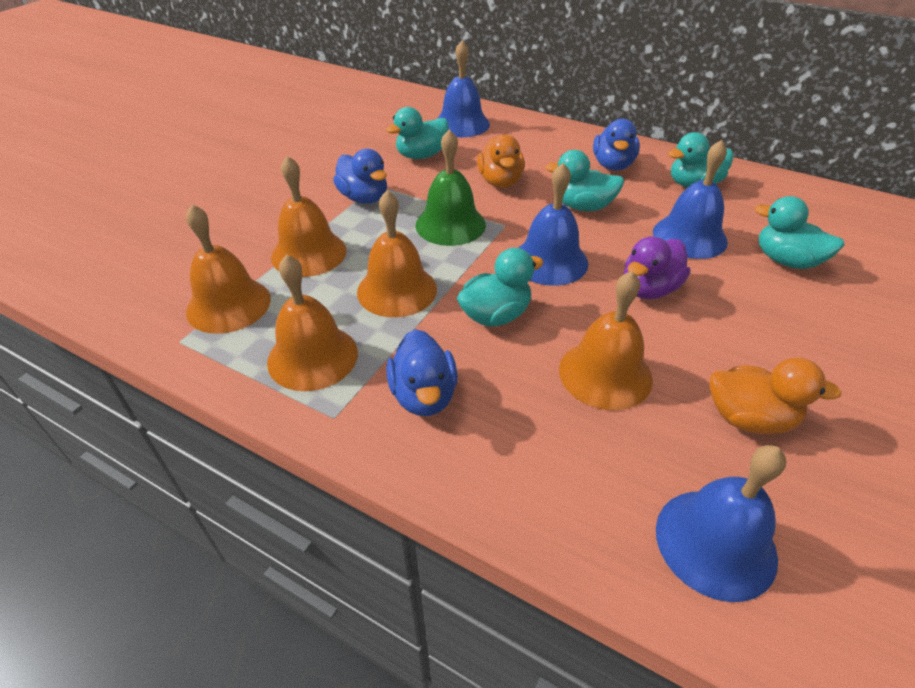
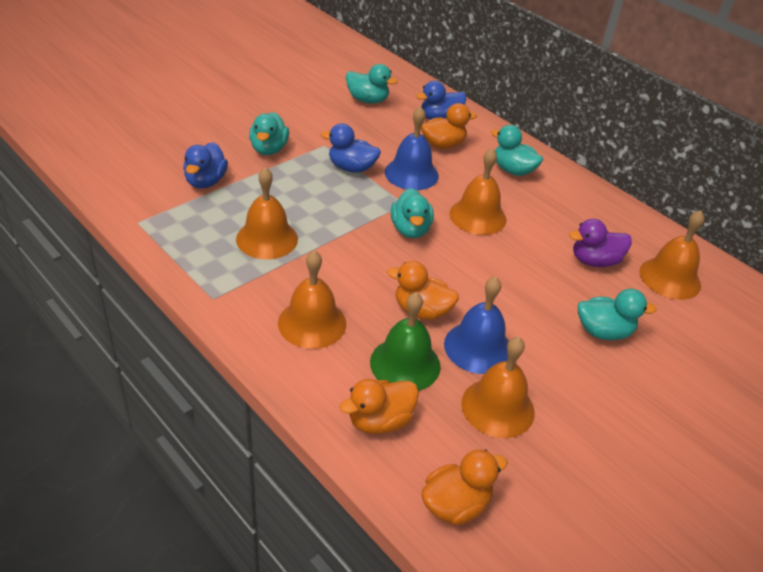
blue bell: [437,40,490,137] [518,163,588,286] [653,140,728,259] [656,445,786,602] = 4 -> [385,106,439,190] [444,276,509,374] = 2
orange duck: [477,135,525,188] [709,358,842,434] = 2 -> [340,379,419,434] [387,261,459,320] [421,103,477,149] [421,449,508,525] = 4

